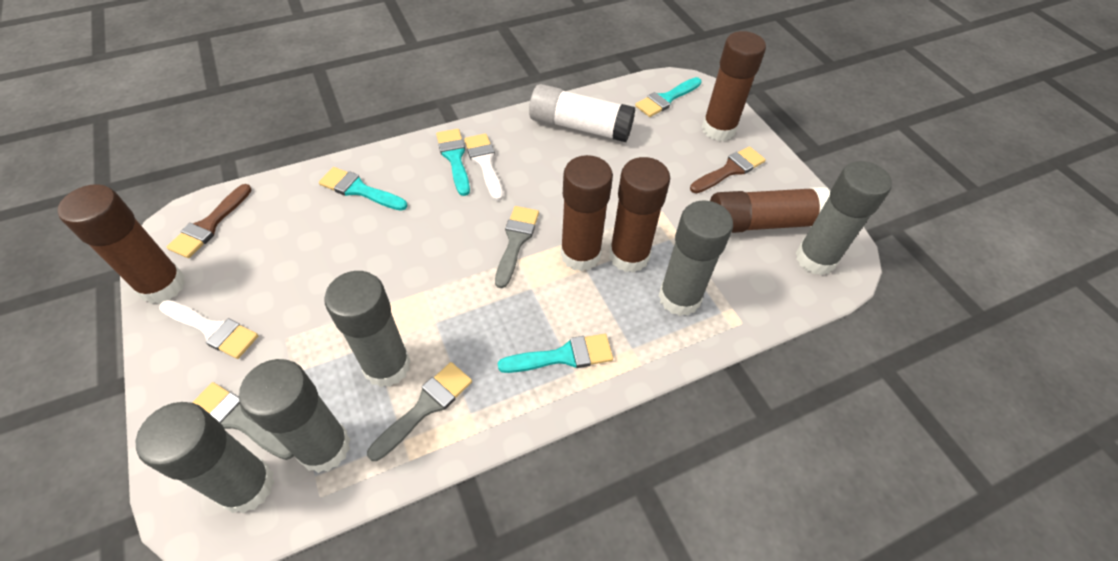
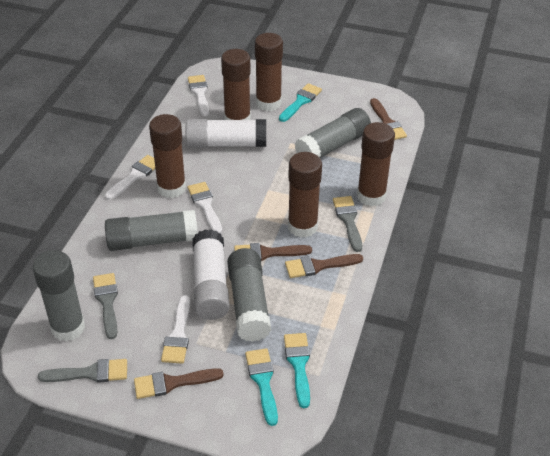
brown brush: [167,184,252,258] [690,146,766,193] = 2 -> [134,368,224,399] [234,243,312,261] [285,254,363,278] [370,98,407,140] = 4
grey glue stick: [136,402,275,514] [239,359,351,473] [324,271,411,387] [659,200,733,316] [796,161,892,275] = 5 -> [33,250,85,341] [105,210,198,251] [227,248,271,342] [295,108,371,158] = 4
turquoise brush: [319,167,407,211] [436,129,470,196] [498,334,613,373] [635,77,702,117] = 4 -> [245,348,278,426] [279,83,322,122] [284,333,310,408] = 3
white brush: [159,300,258,359] [464,134,503,201] = 2 -> [105,155,155,200] [161,295,190,364] [187,182,222,234] [188,75,209,116] = 4
white glue stick: [529,84,635,142] = 1 -> [186,119,266,148] [192,229,230,320] = 2

